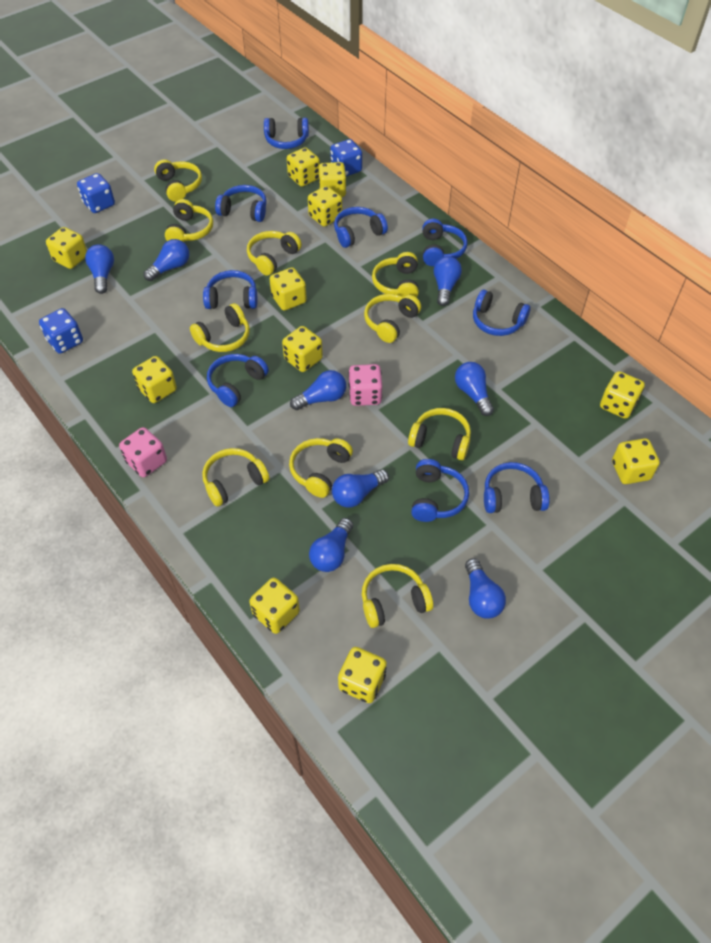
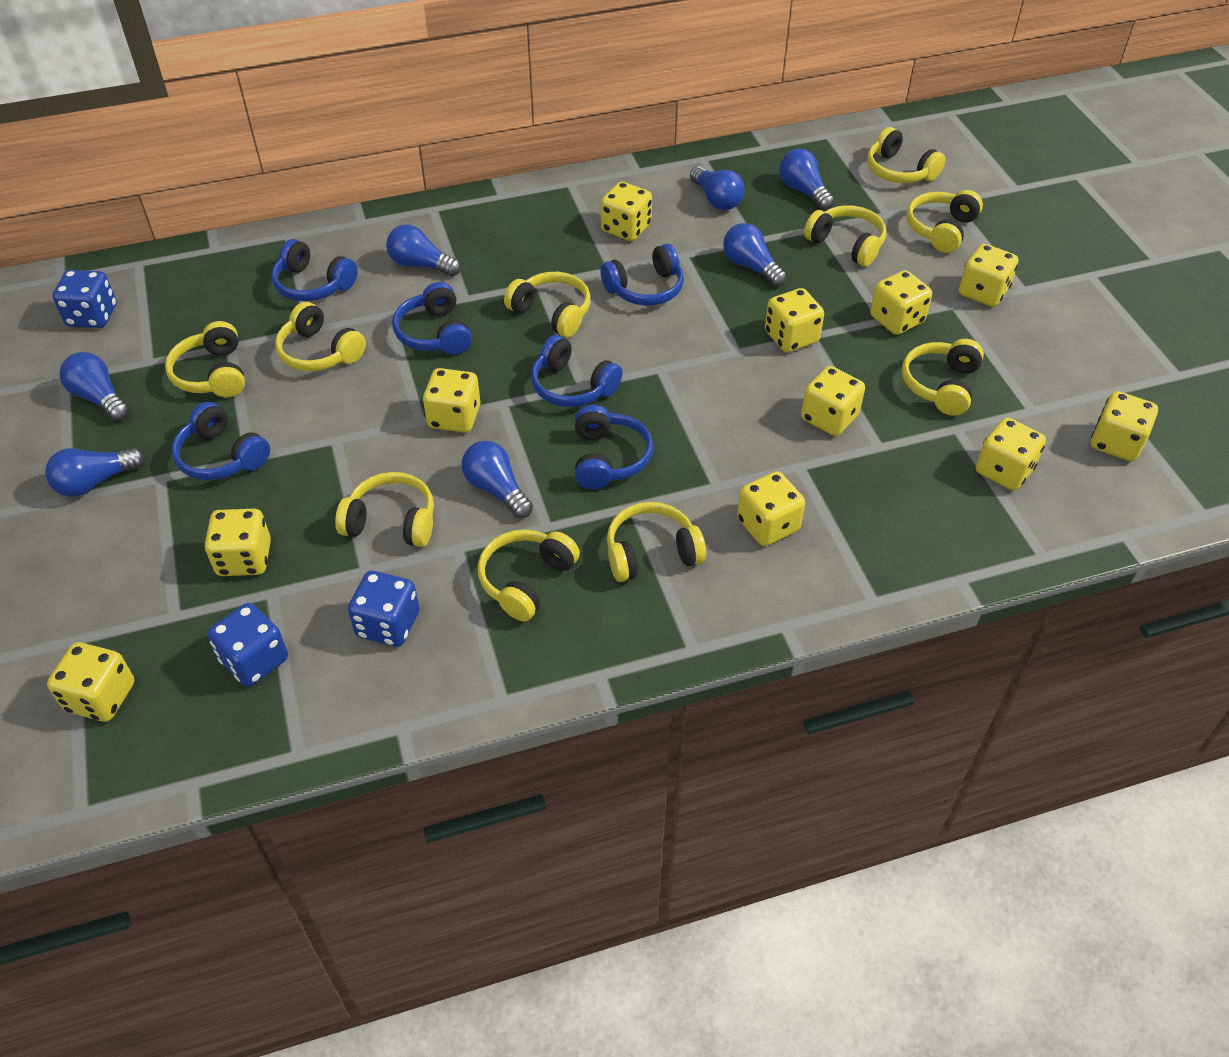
blue headphones: [203,270,258,309] [207,354,269,407] [215,185,267,222] [264,118,309,149] [334,207,388,248] [411,459,469,522] [422,219,468,266] [473,290,531,336] [484,462,549,513] = 9 -> [172,402,270,480] [272,239,358,301] [392,282,472,355] [531,335,623,407] [575,404,653,490] [600,244,684,306] = 6
blue light bulb: [85,244,114,294] [144,239,189,281] [290,370,346,410] [309,518,353,572] [332,469,389,508] [434,256,462,306] [455,362,494,416] [465,558,506,619] = 8 -> [45,448,145,497] [60,352,129,421] [386,224,461,277] [462,441,533,518] [690,166,745,210] [723,223,787,287] [779,148,834,210] = 7
pink dice: [119,427,167,477] [348,364,382,406] = 2 -> none = 0

